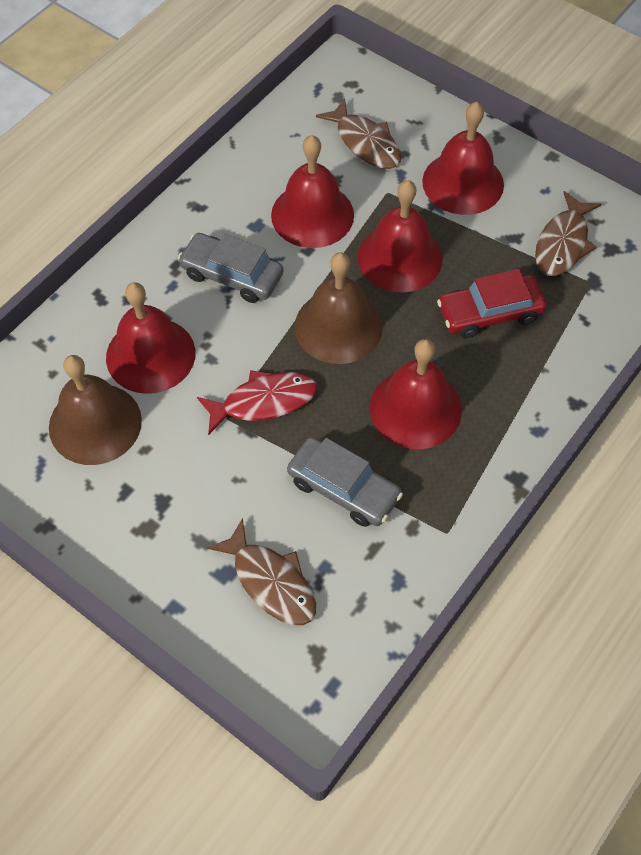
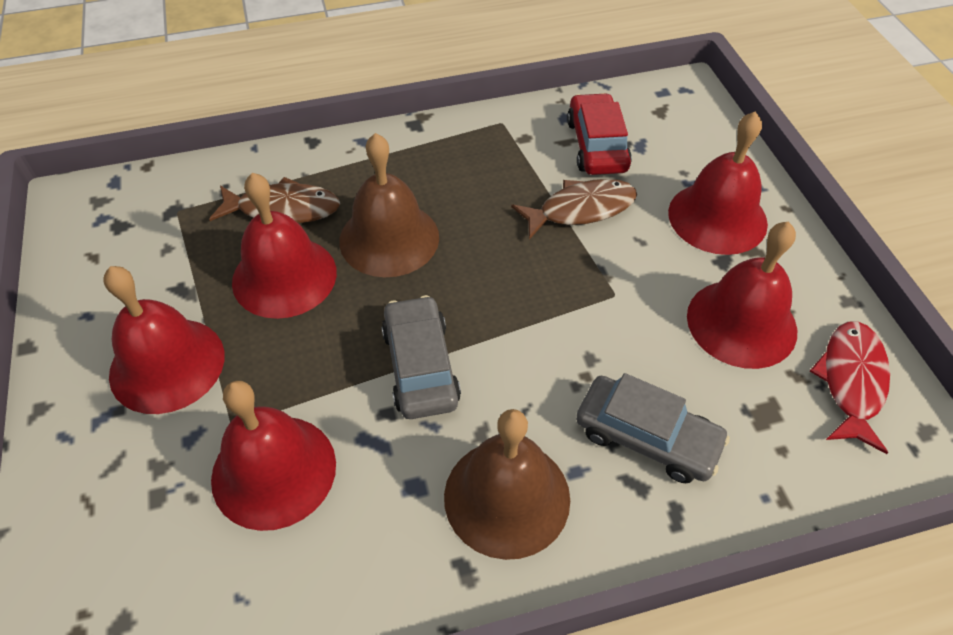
brown fish: [207,518,316,625] [316,98,401,169] [535,191,601,276] = 3 -> [209,177,340,223] [511,179,637,240] = 2

